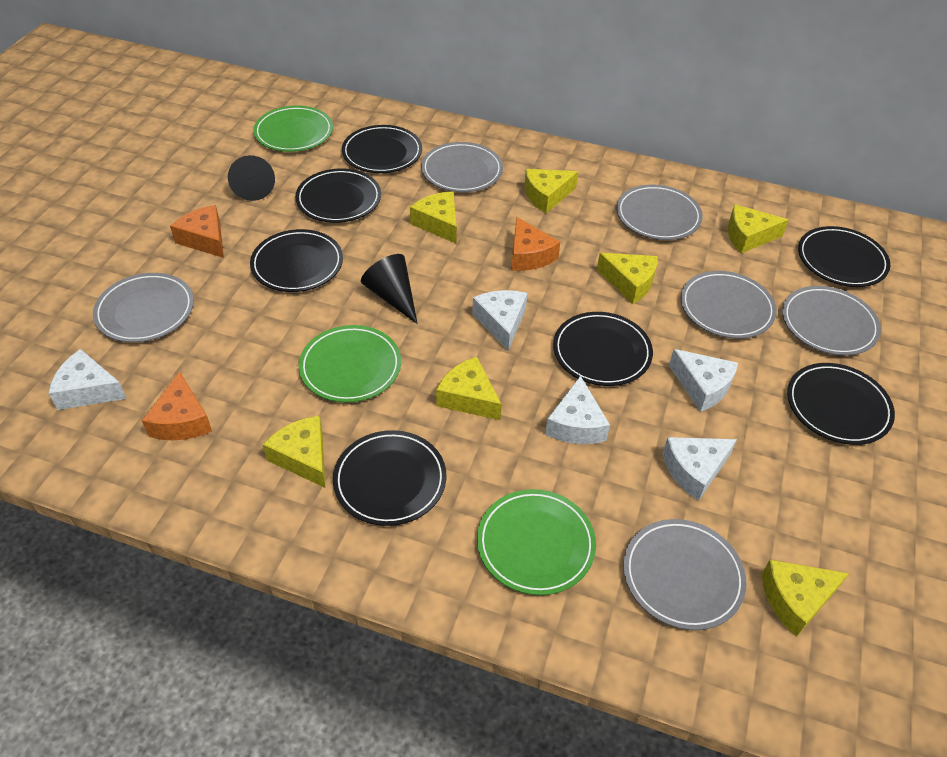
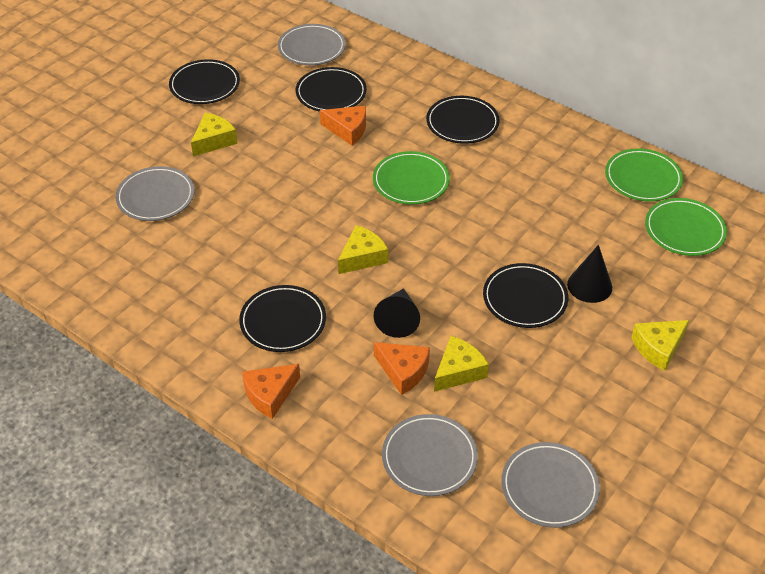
black plate: [250,229,343,292] [295,168,381,223] [333,430,447,526] [342,125,422,173] [553,312,653,386] [787,363,895,445] [798,226,890,287] = 7 -> [169,59,240,104] [239,285,326,352] [296,67,367,111] [426,96,500,144] [483,263,568,328] = 5
grey plate: [93,273,194,342] [421,142,503,192] [616,184,703,240] [623,519,746,630] [681,271,777,339] [782,286,881,356] = 6 -> [115,166,195,221] [278,24,346,65] [382,414,478,496] [501,442,600,528] = 4
white cheese: [48,349,127,410] [472,290,527,350] [545,376,610,444] [662,437,737,501] [669,349,738,412] = 5 -> none = 0
yellow cheese: [263,415,325,488] [410,191,457,243] [436,357,502,420] [524,169,578,213] [597,253,658,304] [728,204,789,253] [762,560,849,637] = 7 -> [191,113,238,156] [338,225,388,274] [434,336,489,392] [631,320,689,371] = 4

